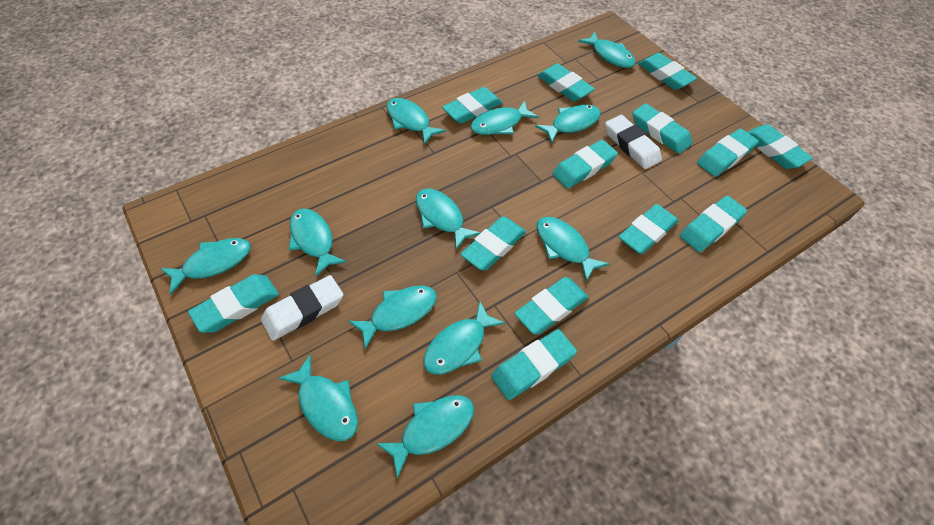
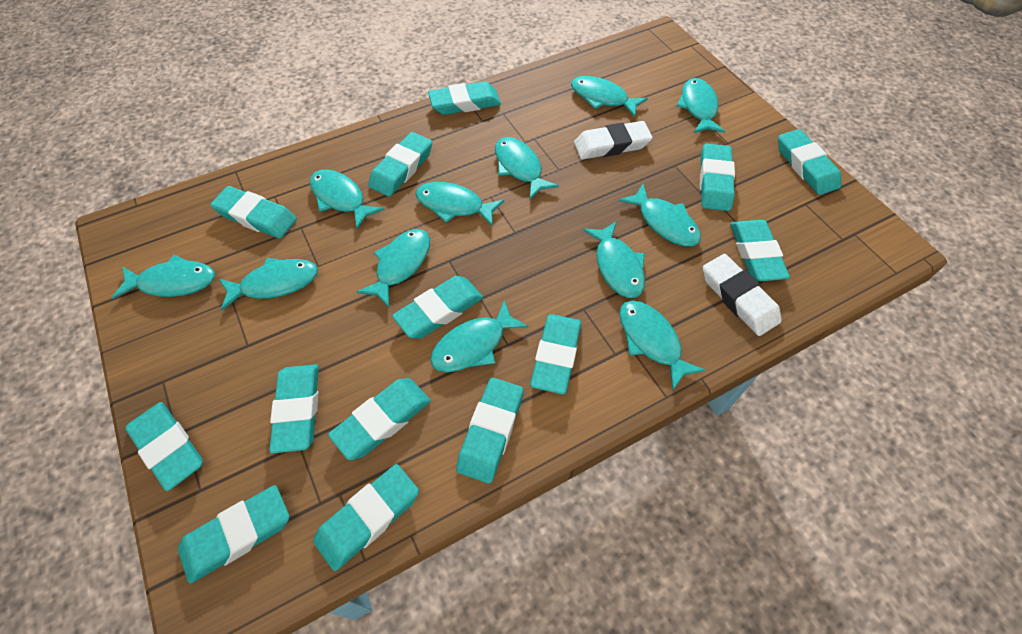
turquoise eraser: [188,274,279,333] [442,87,503,124] [461,216,526,270] [491,329,577,400] [514,277,588,334] [537,63,595,101] [552,140,618,188] [619,204,679,254] [632,103,692,154] [638,53,697,90] [680,196,747,252] [697,129,759,177] [747,124,813,169] = 13 -> [125,402,203,491] [178,485,289,584] [210,186,297,239] [269,364,319,454] [313,464,419,571] [328,378,431,460] [368,132,432,197] [392,276,483,339] [428,81,501,115] [456,378,524,484] [530,314,581,394] [700,144,735,211] [730,220,790,281] [778,129,841,195] = 14

